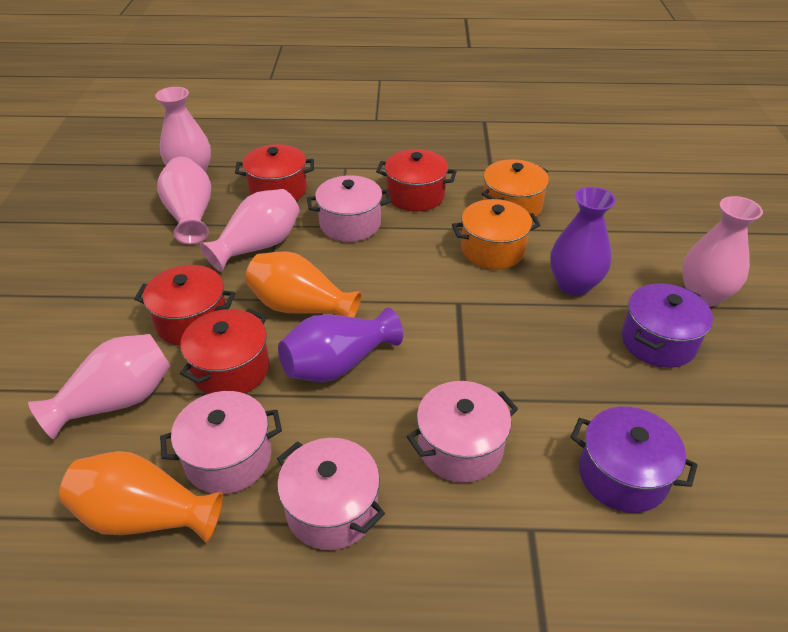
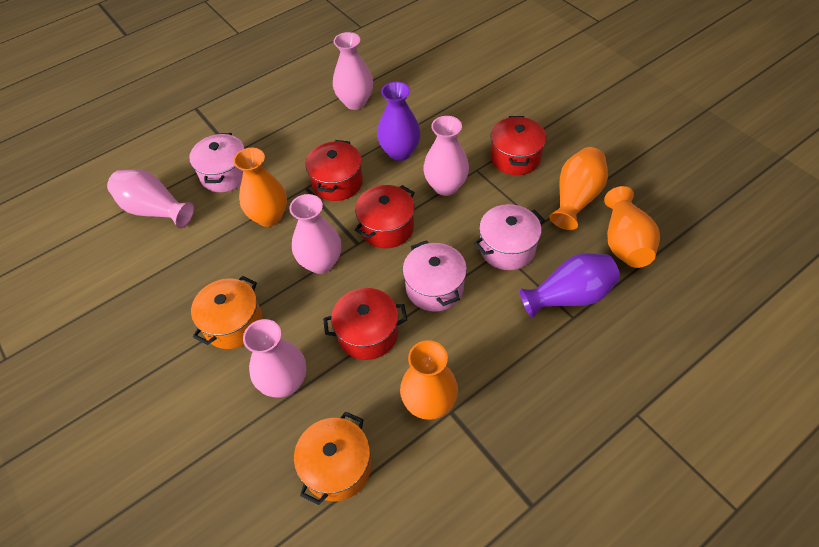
orange vase: [59,451,223,542] [245,251,362,318] = 2 -> [233,148,287,227] [400,340,458,420] [549,147,608,230] [604,186,660,268] = 4
pink pot: [160,391,282,494] [277,438,385,550] [307,175,391,242] [407,381,518,482] = 4 -> [189,133,245,192] [402,240,467,312] [474,204,545,270] = 3
purple pot: [571,407,697,513] [622,283,713,368] = 2 -> none = 0

